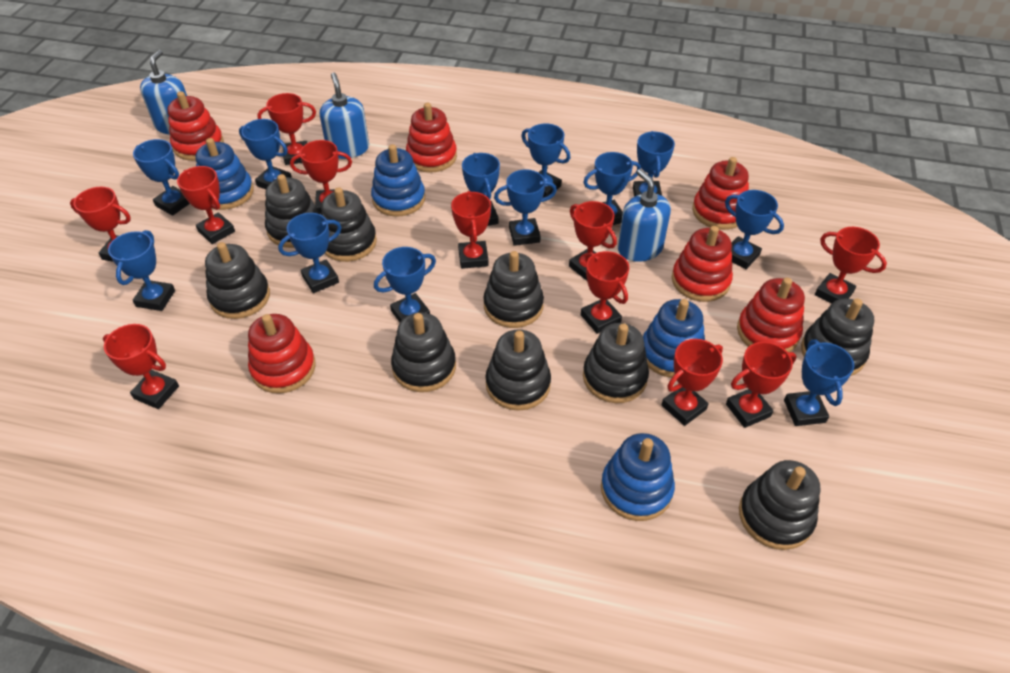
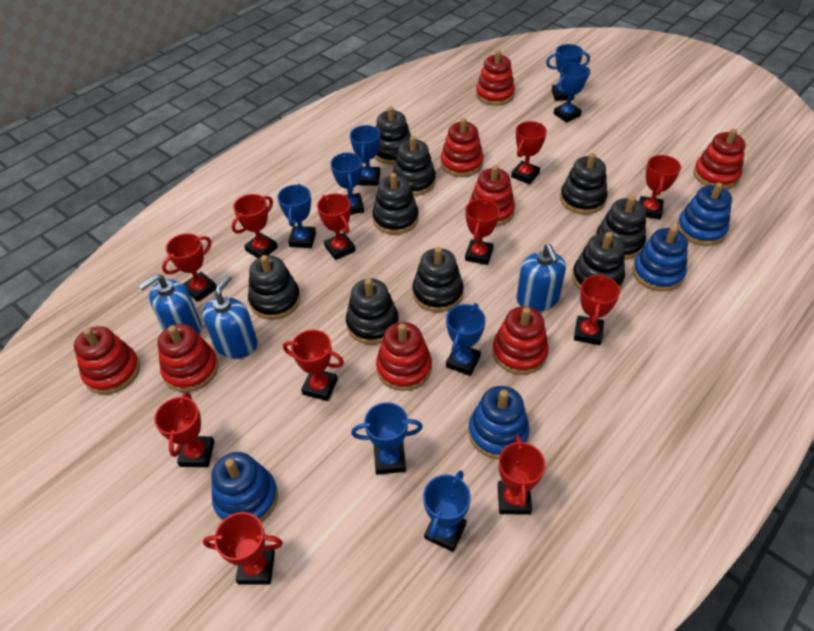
blue trophy: [108,230,175,311] [133,139,190,216] [239,119,292,190] [278,213,342,293] [374,247,436,322] [462,153,500,226] [494,169,557,246] [521,123,570,198] [583,152,641,225] [633,131,675,197] [725,190,784,269] [784,339,854,426] = 12 -> [277,184,316,248] [331,152,364,215] [350,125,380,186] [351,402,423,475] [423,470,471,552] [446,303,486,376] [546,44,590,101] [553,63,590,123] = 8
red stacking toy: [168,91,224,161] [248,314,316,394] [406,103,457,173] [672,226,733,302] [692,157,749,230] [737,278,805,352] = 6 -> [74,326,140,394] [157,324,219,392] [376,322,432,391] [441,118,484,177] [469,165,515,226] [476,50,515,105] [492,306,549,375] [694,129,746,189] = 8

